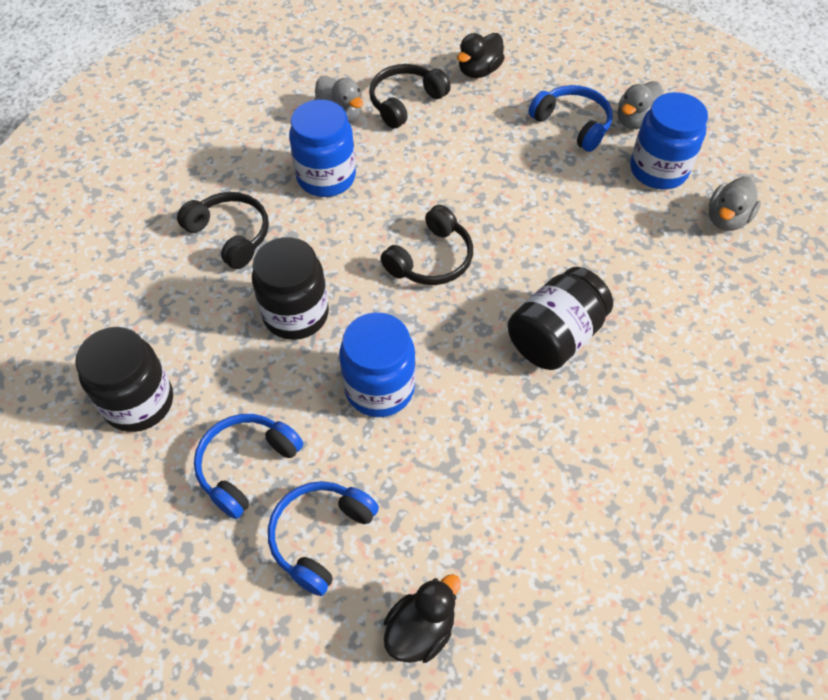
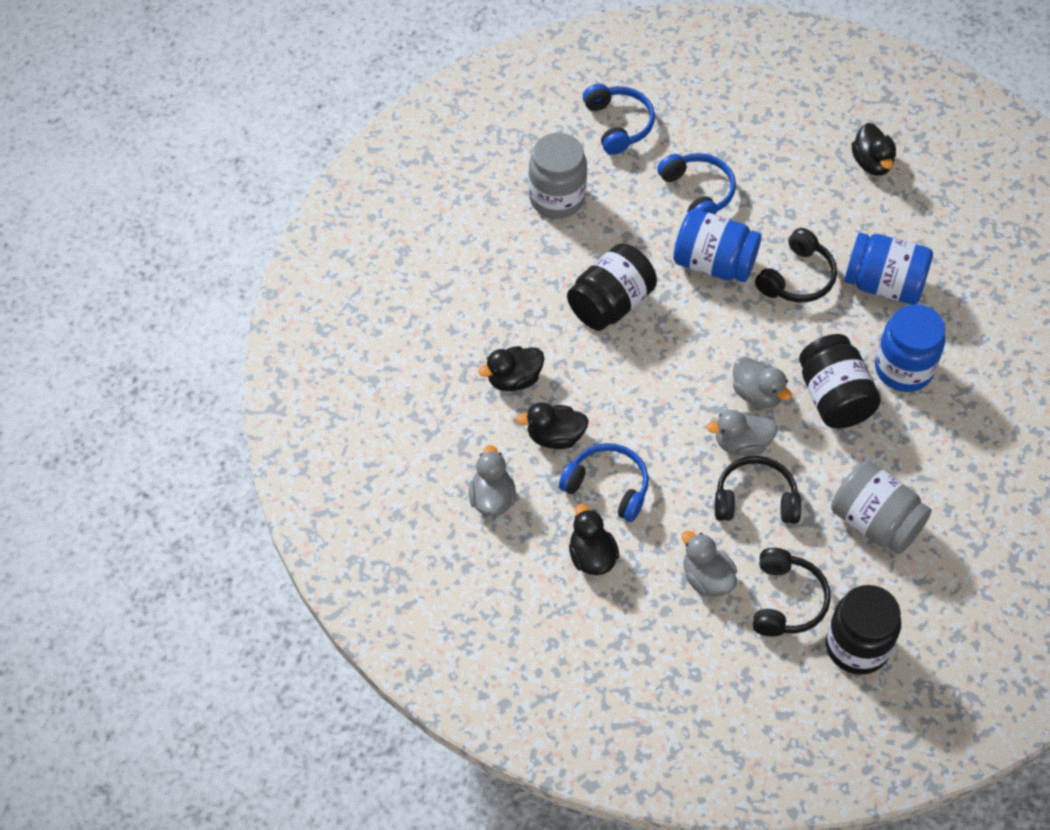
black duck: [384,574,461,663] [457,33,505,78] = 2 -> [478,346,544,391] [516,402,589,449] [569,504,619,575] [852,123,896,176] = 4
grey duck: [314,76,363,122] [618,81,663,129] [709,177,761,231] = 3 -> [469,445,516,516] [682,531,737,597] [706,410,778,456] [733,356,792,408] = 4
grey jar: none = 0 -> [529,133,587,219] [831,461,932,554] = 2

